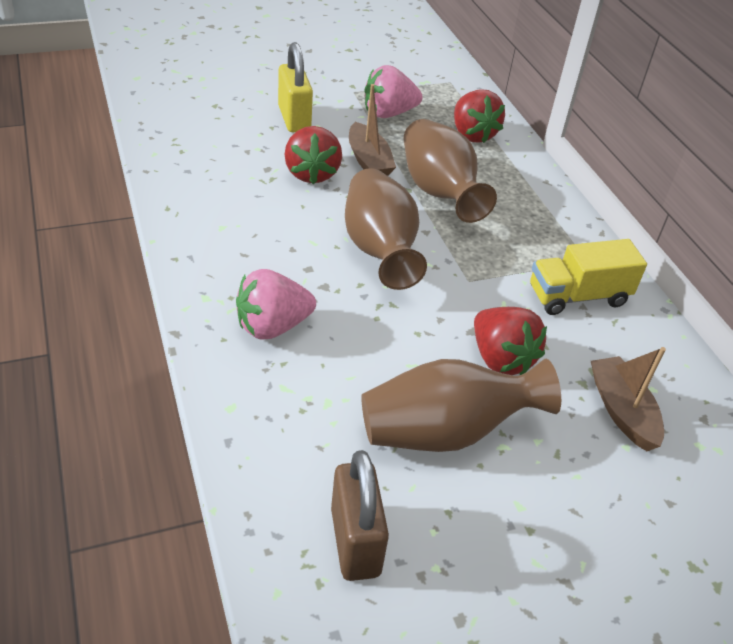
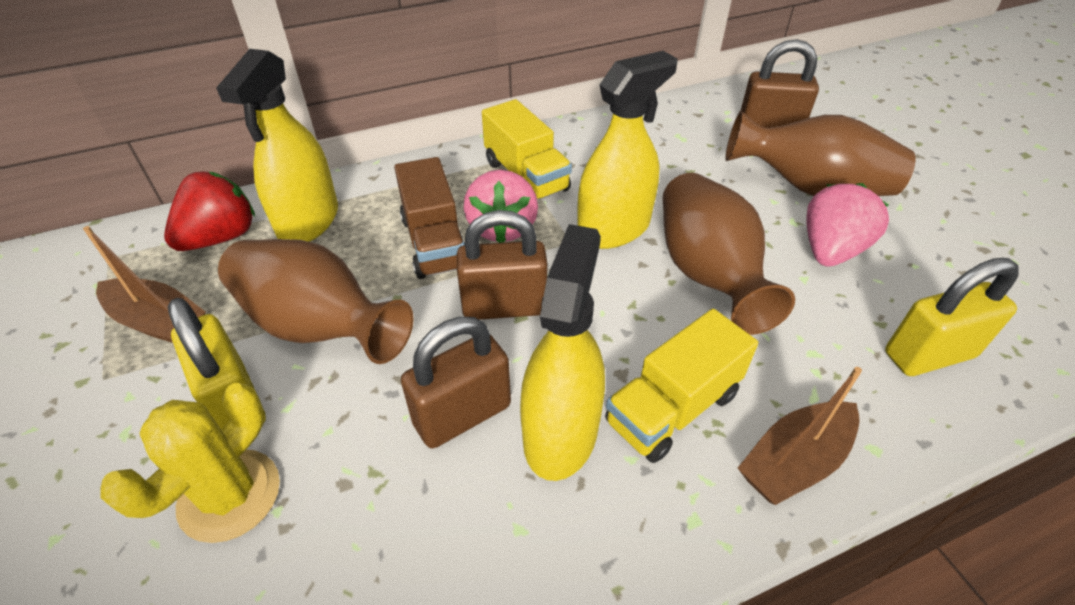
brown padlock: [331,450,389,581] = 1 -> [401,317,511,448] [457,210,548,320] [741,39,819,128] = 3
brown truck: none = 0 -> [394,157,465,279] = 1
red strawberry: [285,126,342,184] [454,89,505,143] [474,307,547,375] = 3 -> [164,171,255,251] = 1
yellow cactus: none = 0 -> [100,383,280,543] = 1
yellow padlock: [278,42,313,132] = 1 -> [168,298,266,429] [885,258,1019,376] = 2
yellow spray bottle: none = 0 -> [216,49,338,242] [520,224,605,481] [577,51,678,249] = 3
yellow truck: [530,239,647,315] = 1 -> [482,99,572,200] [605,309,758,463] = 2

